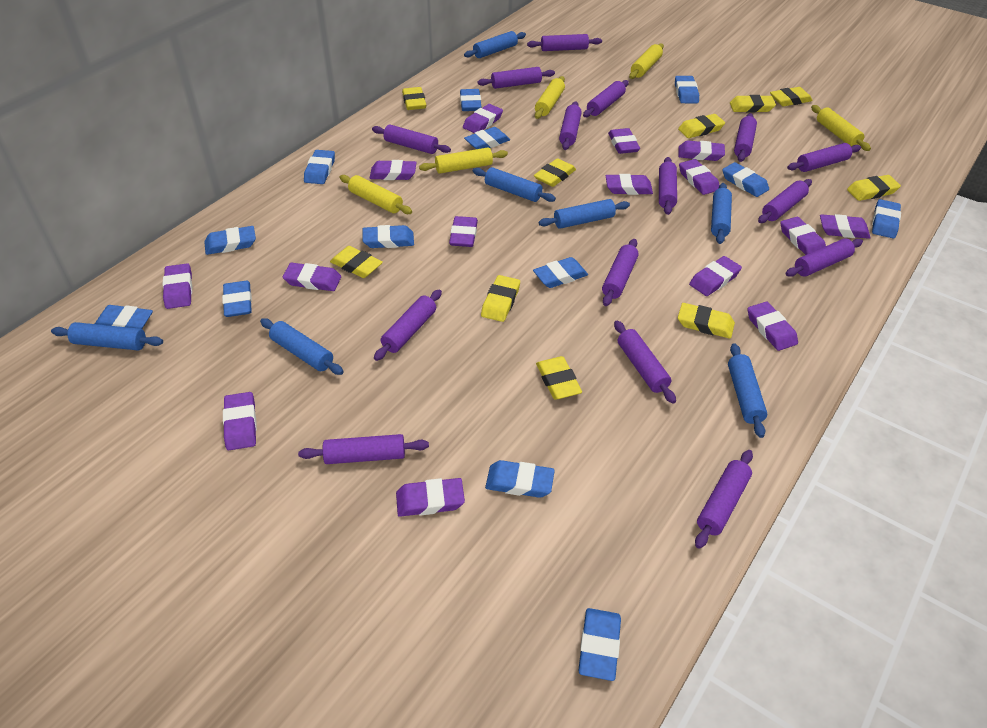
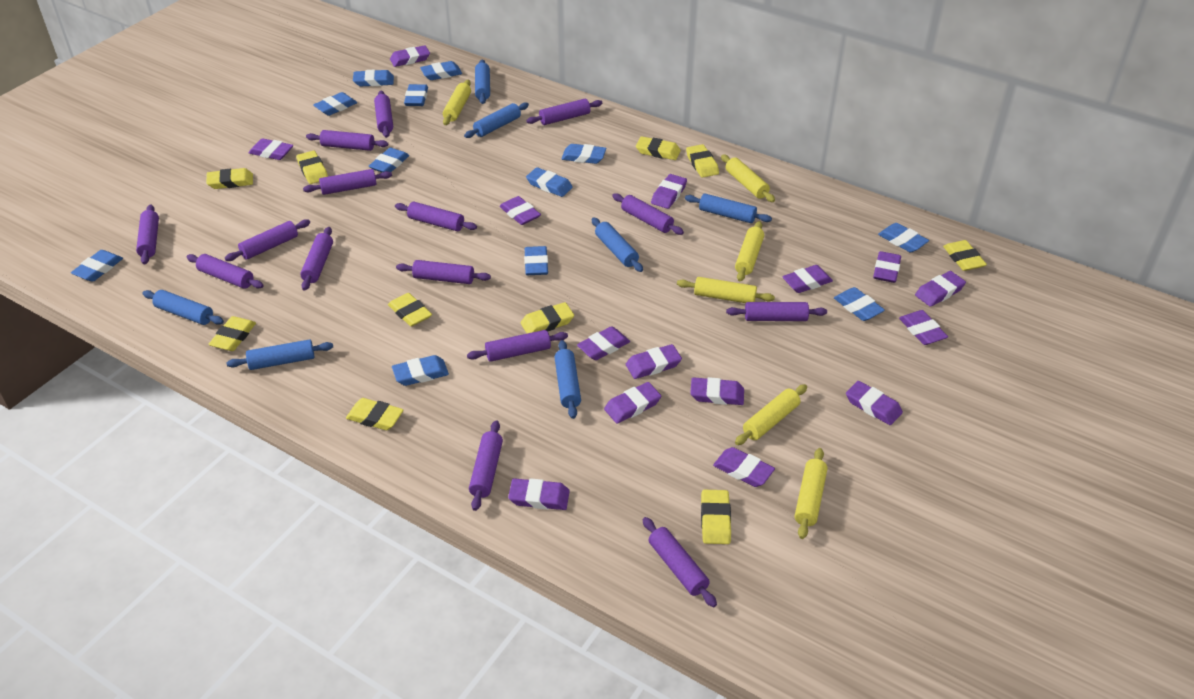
blue eraser: [95,305,153,329] [204,226,256,255] [222,281,252,317] [304,150,335,184] [363,225,414,248] [460,89,482,111] [464,127,510,149] [485,460,555,498] [533,257,588,288] [579,608,621,681] [675,76,699,103] [722,162,769,197] [872,199,901,239] = 13 -> [71,250,123,282] [313,92,357,116] [353,70,394,86] [369,147,409,173] [392,355,449,386] [404,84,428,106] [420,61,462,80] [524,246,548,275] [526,167,573,197] [561,144,606,164] [834,287,885,321] [878,223,929,253] = 12
yellow rolling pin: [340,175,412,214] [419,147,508,174] [535,76,565,119] [629,44,664,79] [811,105,871,151] = 5 -> [443,80,471,125] [677,277,775,303] [721,154,775,202] [735,221,764,282] [735,384,807,445] [795,448,827,539] = 6

